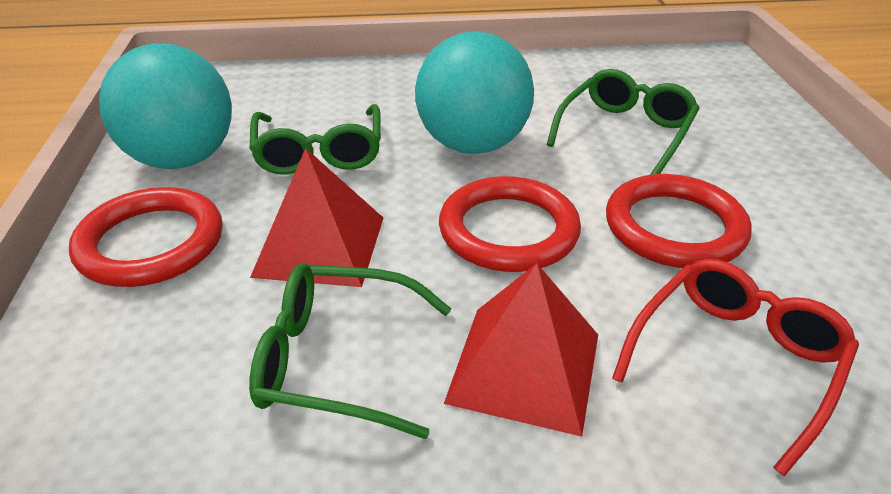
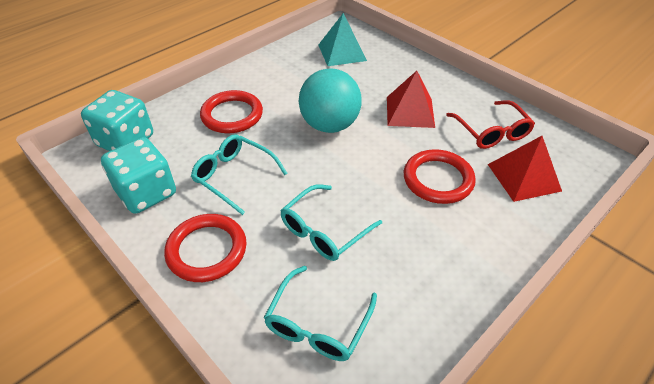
green glasses: [249,263,452,439] [250,104,381,175] [547,69,700,175] = 3 -> none = 0
turquoise ball: [99,43,232,169] [415,31,534,154] = 2 -> [299,68,362,133] = 1
turquoise dice: none = 0 -> [81,90,153,151] [101,137,176,214] = 2
turquoise glasses: none = 0 -> [191,134,288,215] [264,266,377,361] [280,184,382,261] = 3
turquoise pyramid: none = 0 -> [318,13,367,66] = 1

